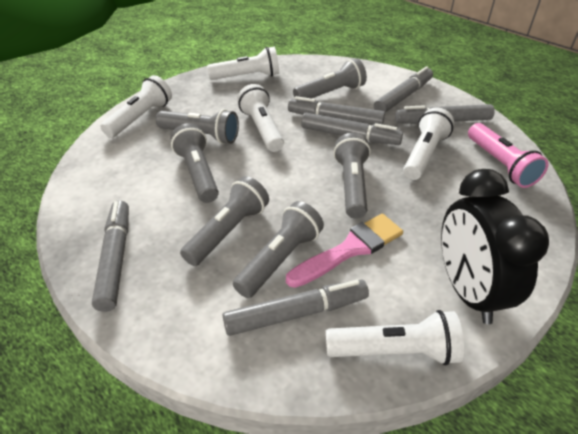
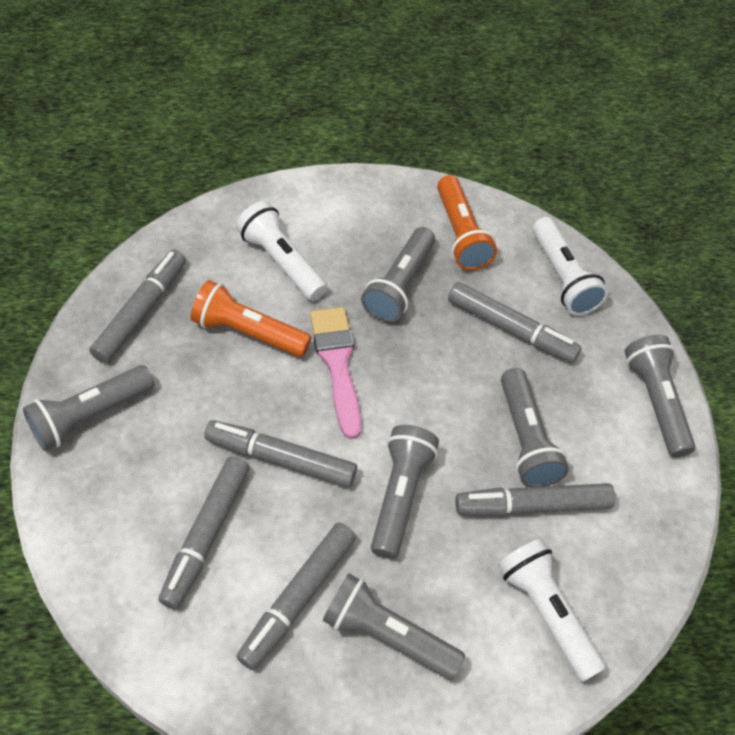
black clock: [441,169,549,324] = 1 -> none = 0
orange flashlight: none = 0 -> [191,280,312,357] [437,175,497,271] = 2
pink flashlight: [468,123,549,188] = 1 -> none = 0
white flashlight: [100,75,172,138] [207,47,279,80] [237,84,284,152] [326,310,464,366] [403,107,454,180] = 5 -> [236,201,327,301] [498,539,606,682] [532,217,608,315] = 3

